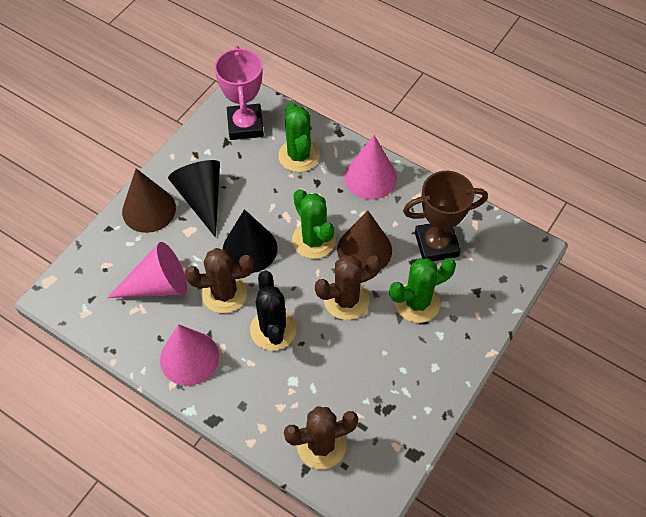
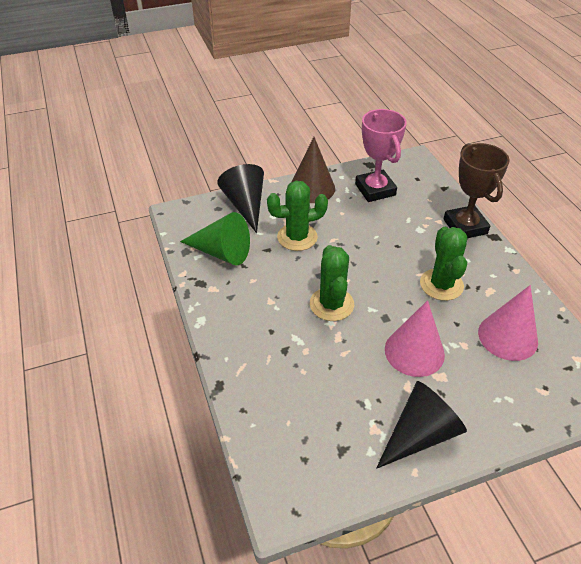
black cactus: [250,271,297,351] = 1 -> none = 0
brown cactus: [185,248,254,313] [284,406,358,469] [315,255,381,320] = 3 -> none = 0
brown cone: [122,168,176,233] [337,211,392,271] = 2 -> [292,137,335,203] = 1
green cone: none = 0 -> [180,212,250,265] = 1
pink cone: [107,242,187,298] [160,324,219,386] [344,135,397,200] = 3 -> [385,300,445,377] [478,285,538,361] = 2

